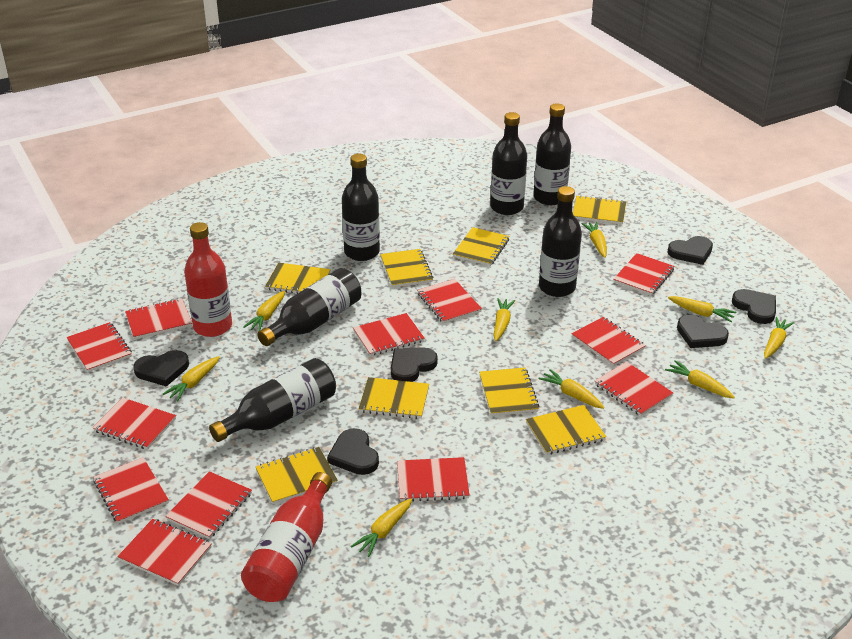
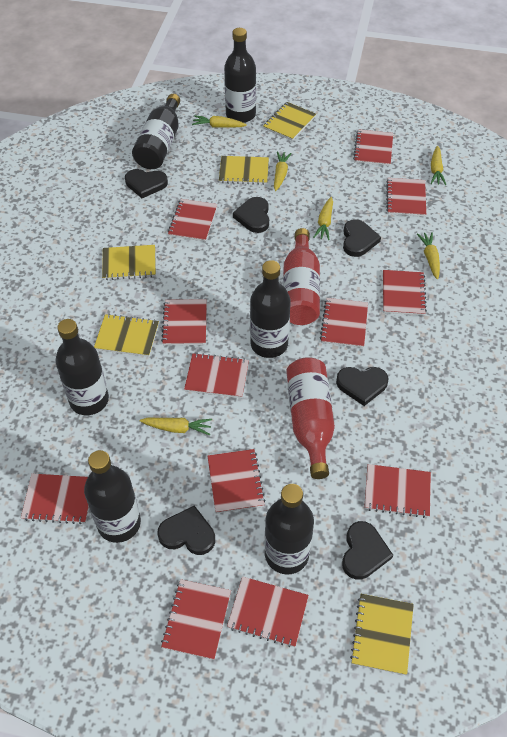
yellow carrot: [163,356,220,401] [243,291,285,332] [351,499,412,557] [494,298,515,341] [538,369,605,409] [581,222,607,258] [665,360,735,398] [668,296,736,322] [764,317,794,359] = 9 -> [140,418,212,435] [192,115,247,127] [274,151,292,191] [313,197,333,240] [417,232,440,279] [431,146,446,185] = 6
yellow notebook: [256,447,338,504] [265,262,331,294] [358,377,429,419] [380,249,434,288] [453,227,509,266] [479,367,539,416] [526,405,606,455] [573,195,626,225] = 8 -> [94,314,159,357] [102,245,156,280] [219,156,269,185] [263,102,316,141] [350,594,414,675] = 5

